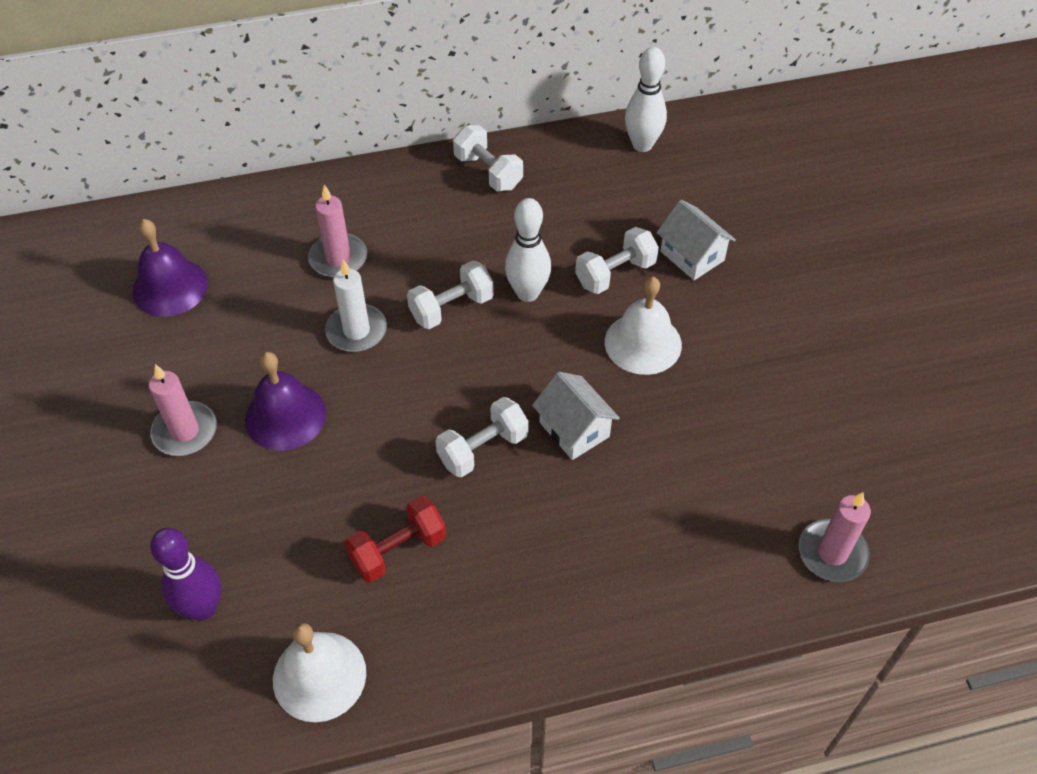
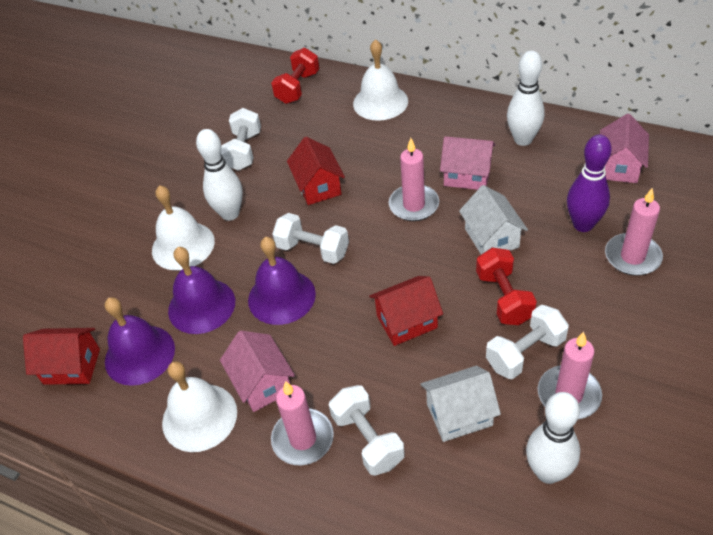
pink candle: [149,364,217,456] [308,185,367,278] [799,492,871,582] = 3 -> [271,381,334,466] [389,138,439,221] [538,332,602,419] [605,188,663,276] = 4
pink house: none = 0 -> [220,331,295,412] [440,136,495,190] [600,113,649,183] = 3
purple bell: [132,219,208,317] [245,352,326,451] = 2 -> [105,297,175,386] [168,247,235,334] [248,237,316,325] = 3
red dumbbell: [345,496,446,583] = 1 -> [271,48,319,104] [476,248,537,325] = 2
red house: none = 0 -> [23,328,100,385] [287,137,345,205] [369,276,443,346] = 3
white bell: [273,623,366,722] [605,277,682,375] = 2 -> [152,185,215,270] [162,361,237,452] [353,39,408,121] = 3
white bowling pin: [505,198,551,302] [625,47,667,152] = 2 -> [196,129,243,221] [507,50,545,146] [526,392,580,484] = 3
white candle: [325,259,387,352] = 1 -> none = 0

